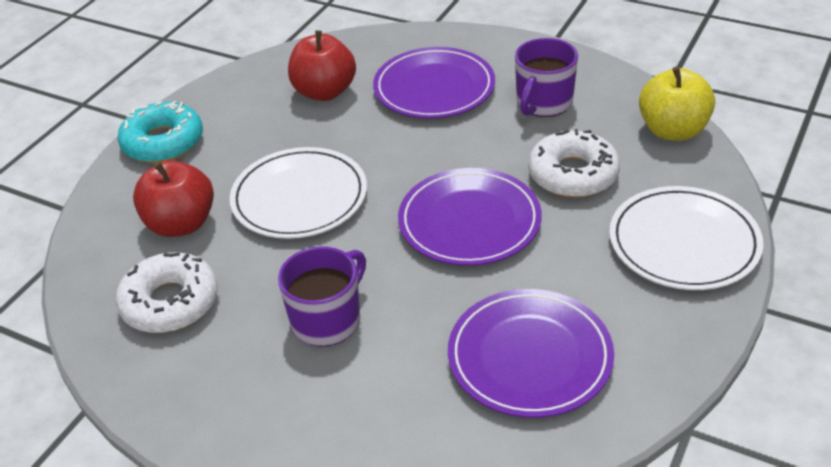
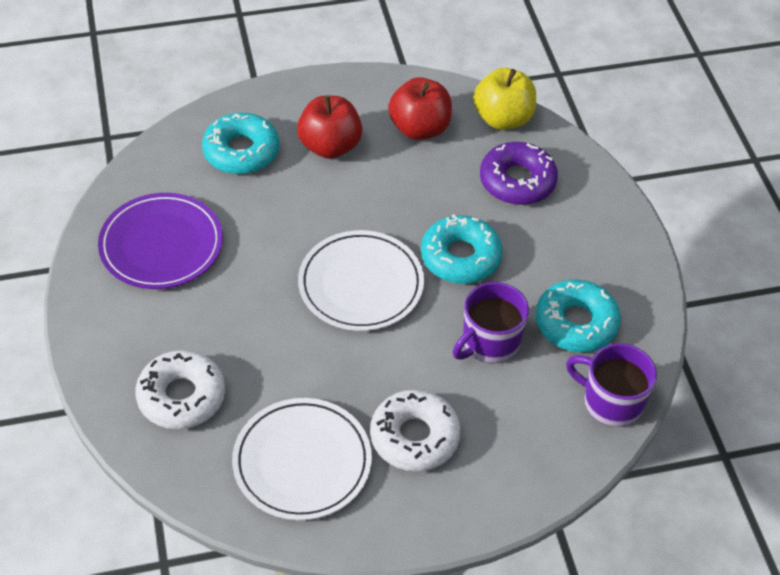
purple donut: none = 0 -> [480,142,558,205] = 1
purple plate: [373,47,495,119] [398,168,542,266] [448,289,614,418] = 3 -> [98,193,223,289] = 1
turquoise donut: [117,101,203,163] = 1 -> [202,113,279,174] [421,214,503,284] [535,280,621,352] = 3

